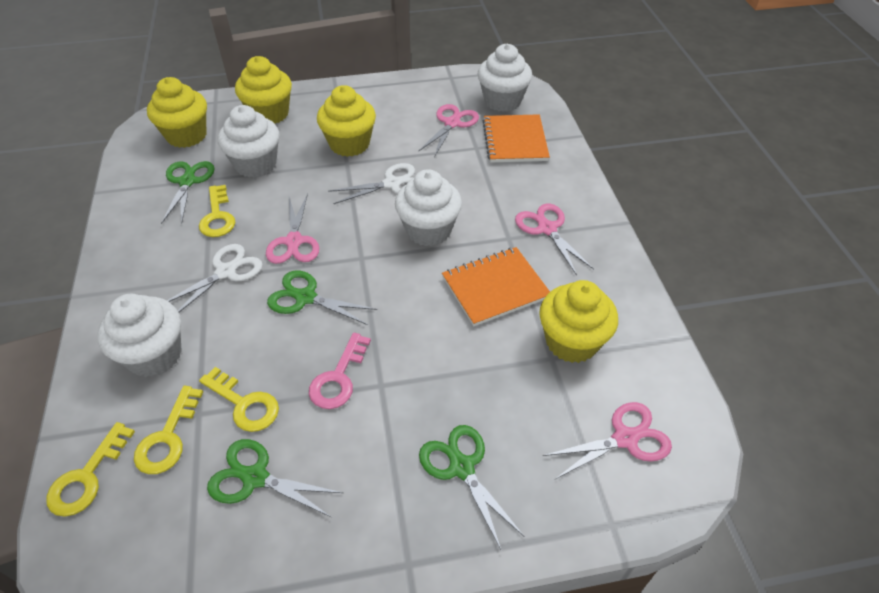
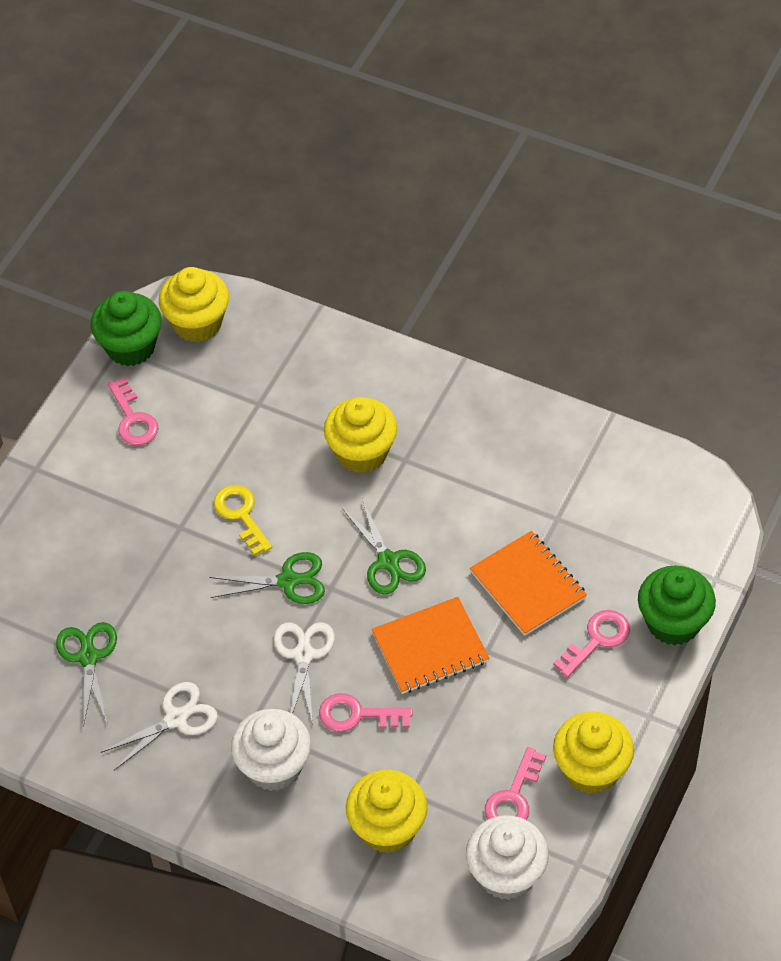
green cupcake: none = 0 -> [91,291,162,366] [638,565,716,645] = 2
green scissors: [161,161,215,224] [207,439,343,517] [267,271,377,325] [419,425,525,551] = 4 -> [56,622,117,727] [209,552,325,604] [342,499,426,595] = 3
pink key: [309,333,371,409] = 1 -> [108,377,158,445] [319,693,413,732] [485,747,546,820] [553,610,630,678] = 4
pink scissors: [266,193,319,264] [418,104,479,157] [515,204,594,275] [543,402,672,479] = 4 -> none = 0
white cupcake: [97,294,182,377] [218,105,280,178] [395,169,462,246] [478,44,532,112] = 4 -> [231,709,311,791] [466,815,549,900] = 2
yellow key: [46,422,135,517] [134,386,203,474] [199,185,235,237] [199,367,279,432] = 4 -> [214,485,272,556] = 1

